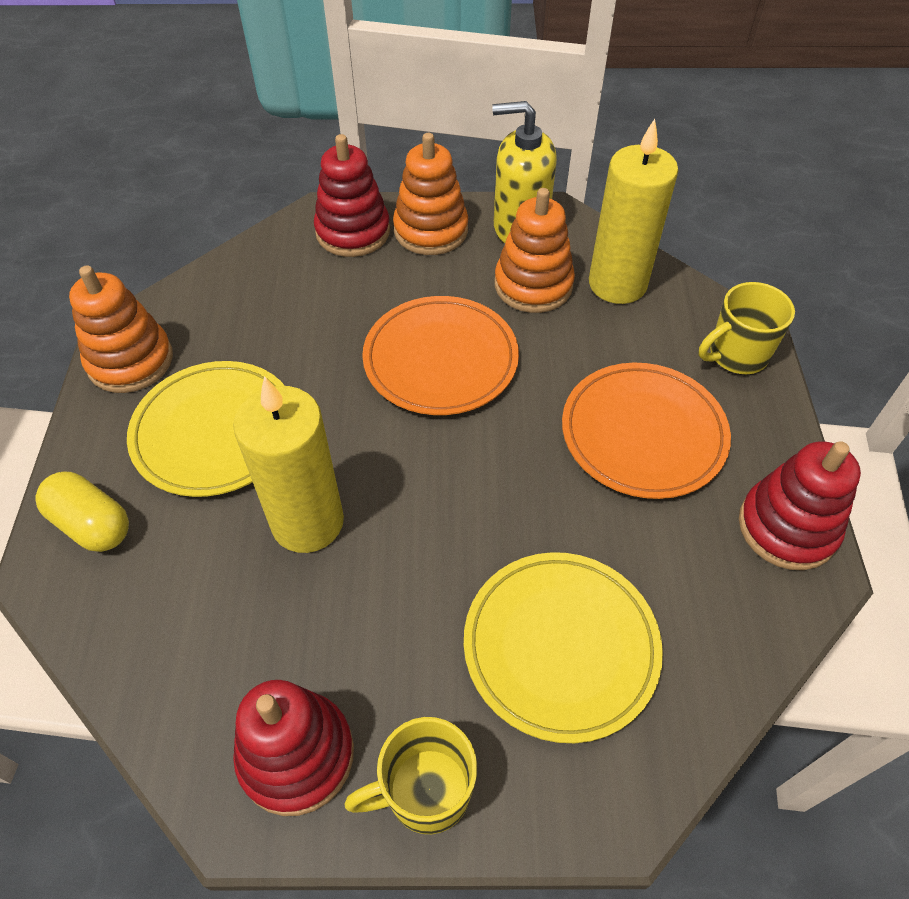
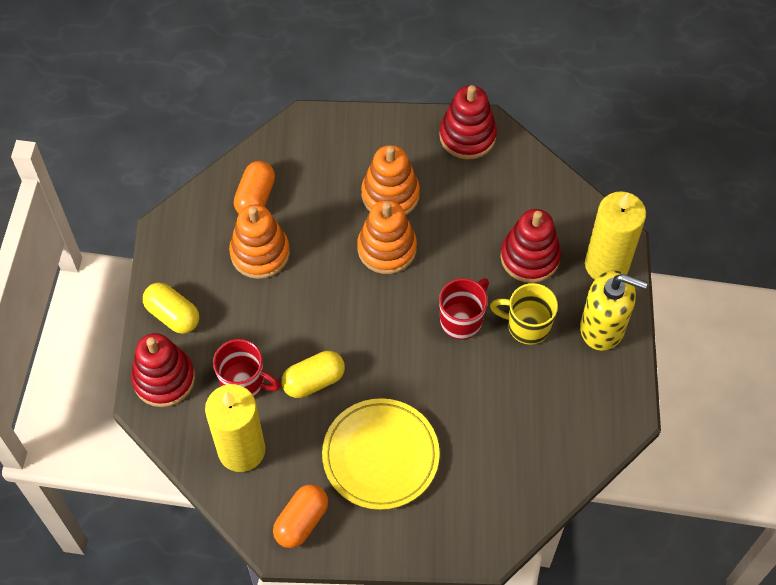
orange capsule: none = 0 -> [234,161,275,214] [273,484,328,548] = 2
orange plate: [362,296,519,415] [562,363,731,499] = 2 -> none = 0
red mug: none = 0 -> [213,339,280,397] [439,278,489,340] = 2
yellow capsule: [36,472,129,552] = 1 -> [143,282,199,334] [281,351,345,398] = 2
yellow mug: [344,717,477,834] [699,282,795,374] = 2 -> [490,283,558,345] = 1
yellow plate: [127,361,285,497] [464,552,663,743] = 2 -> [322,398,440,510] = 1

